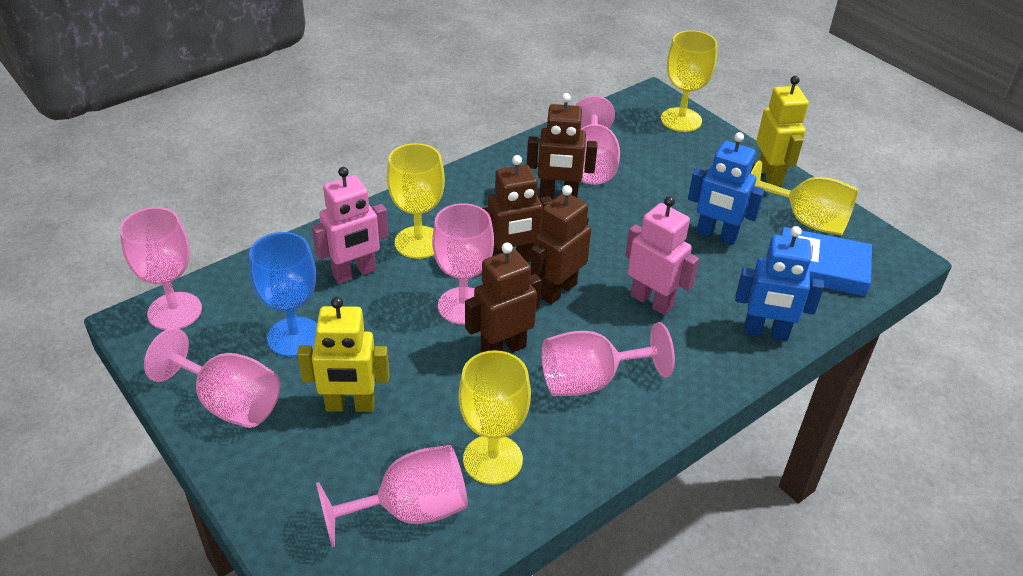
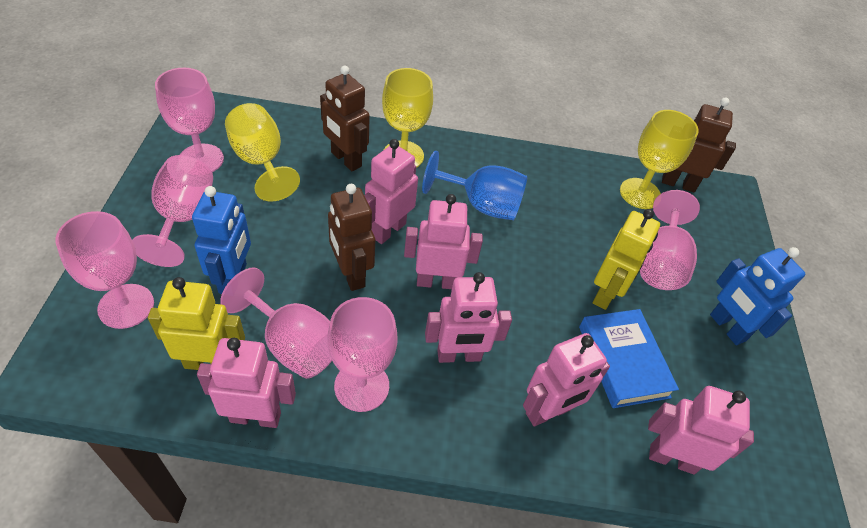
brown robot: [465,242,542,352] [483,155,552,262] [527,93,598,199] [531,185,591,304] = 4 -> [320,66,370,171] [328,184,375,291] [662,98,736,192] = 3
pink robot: [312,167,389,284] [625,196,699,315] = 2 -> [197,338,296,428] [364,139,418,244] [404,194,483,289] [425,272,512,363] [523,333,610,426] [648,386,754,474] = 6
yellow goblet: [387,143,445,259] [458,350,531,485] [661,30,717,132] [751,161,858,235] = 4 -> [225,103,300,202] [382,68,433,168] [620,110,699,209] = 3

